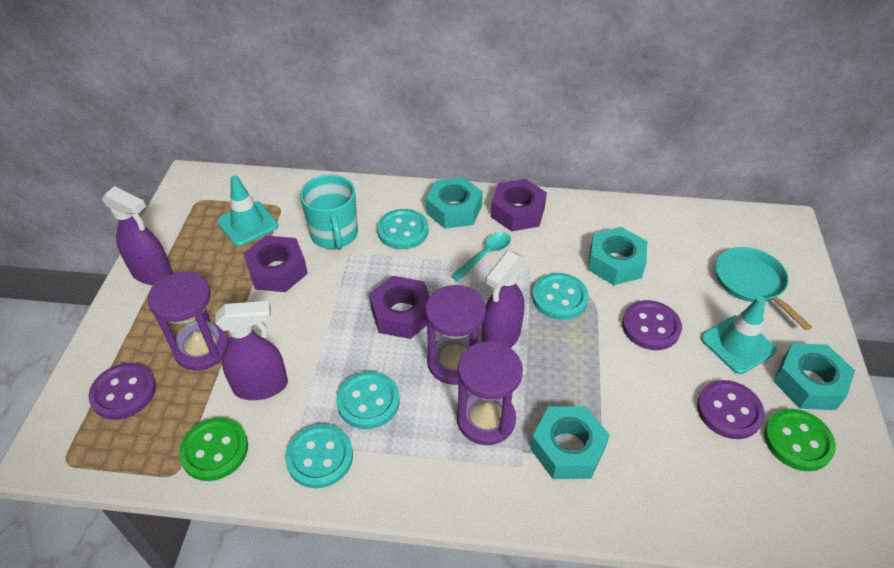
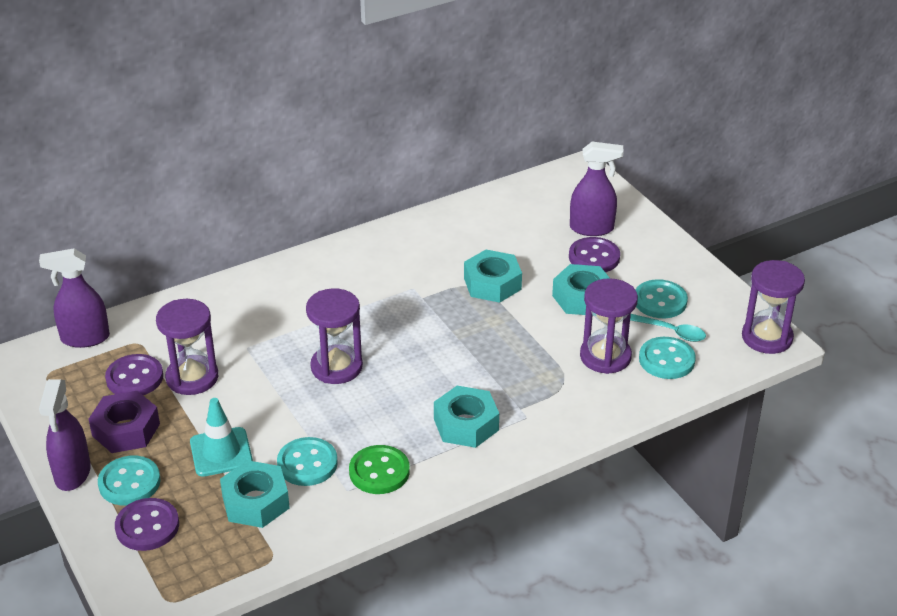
green button: [179,417,248,481] [764,409,836,471] = 2 -> [349,445,410,494] = 1
purple hourglass: [148,271,229,371] [425,285,486,385] [457,341,523,445] = 3 -> [156,299,218,395] [306,288,363,384] [580,278,638,374] [742,260,805,354] = 4
purple nut: [243,236,308,292] [369,276,430,339] [491,179,547,231] = 3 -> [88,391,160,453] = 1
turquoise mug: [300,175,358,250] = 1 -> none = 0
turquoise pan: [715,247,812,331] = 1 -> none = 0
turquoise traffic cone: [217,175,278,246] [701,297,777,374] = 2 -> [190,398,253,477] = 1

